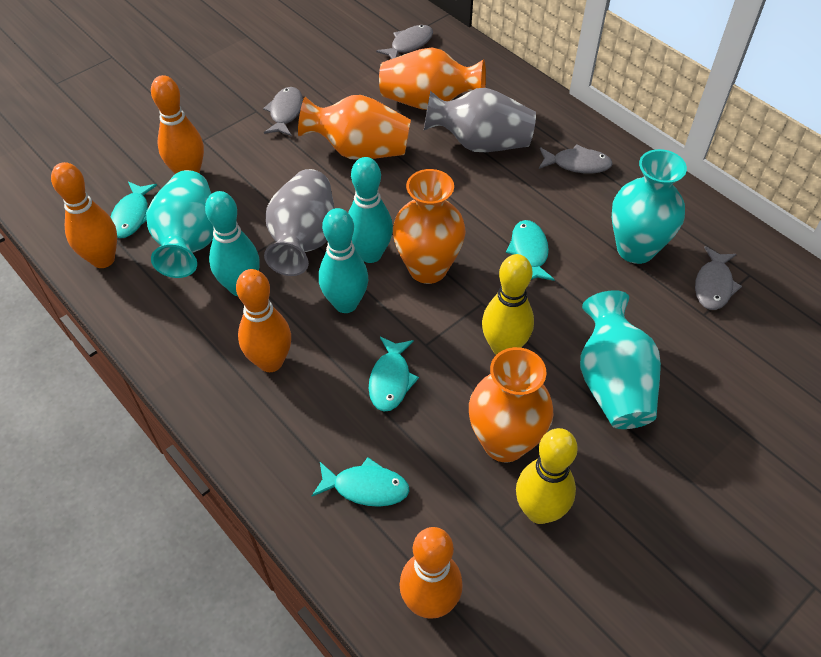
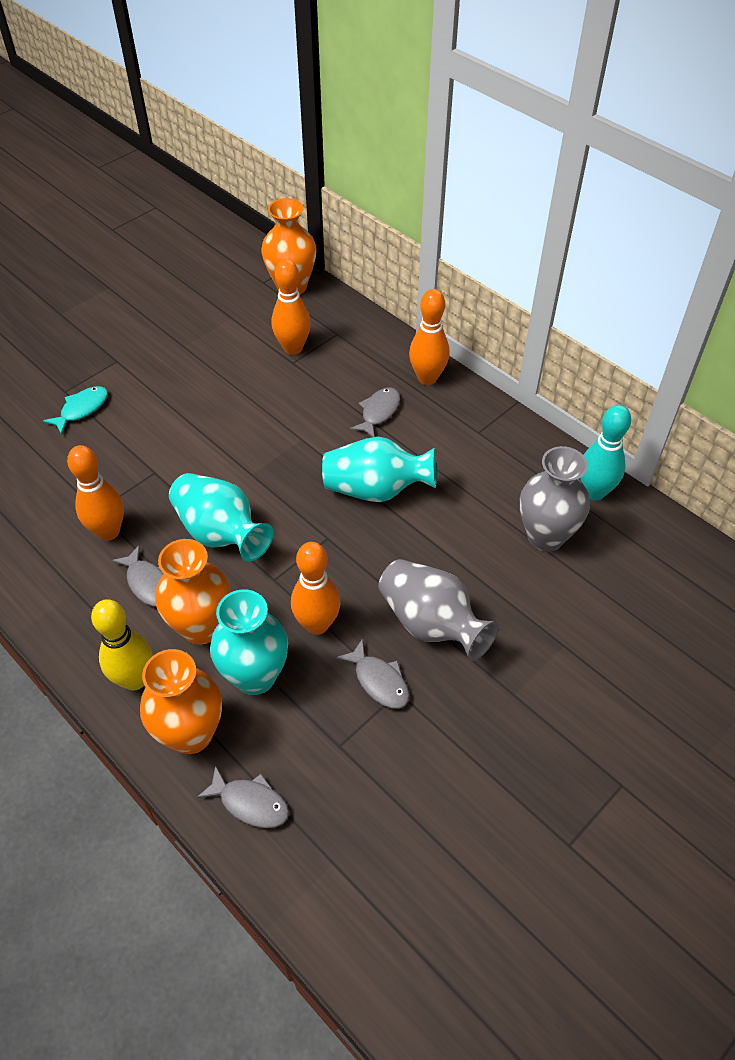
orange vase: [298,95,411,160] [379,47,486,110] [393,169,466,284] [469,347,553,462] = 4 -> [140,649,222,754] [155,539,231,645] [261,198,317,294] = 3
turquoise bowling pin: [205,191,260,296] [319,208,368,313] [348,157,393,263] = 3 -> [580,405,631,501] = 1
turquoise fish: [111,181,157,238] [312,457,409,507] [369,337,419,412] [506,220,555,281] = 4 -> [43,386,108,435] = 1
yellow bowling pin: [482,254,534,355] [516,428,578,524] = 2 -> [91,599,153,690] = 1

